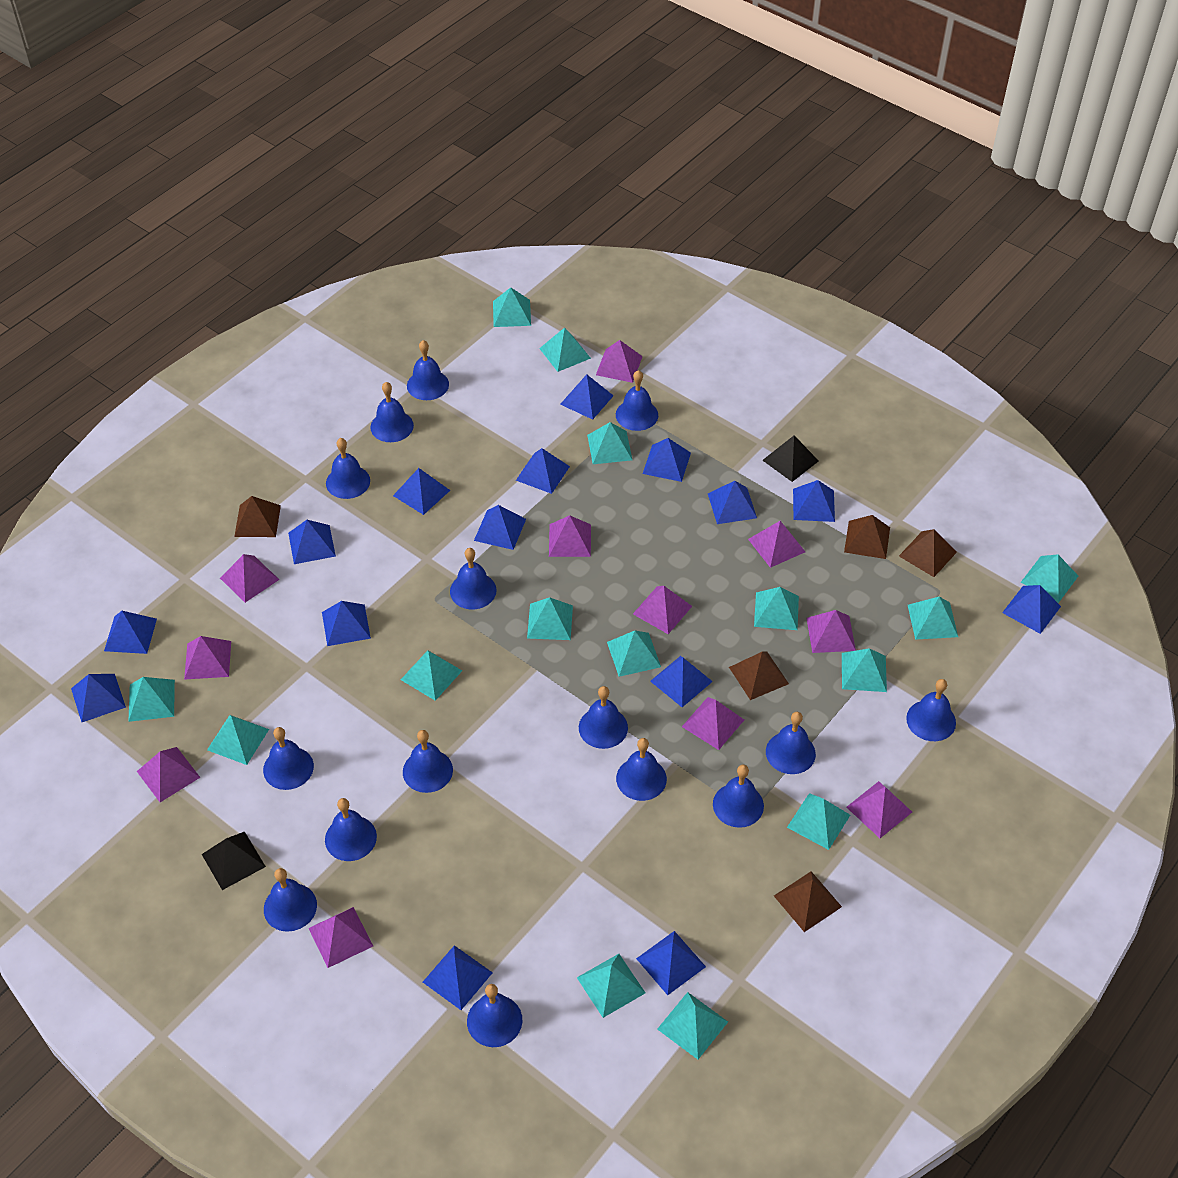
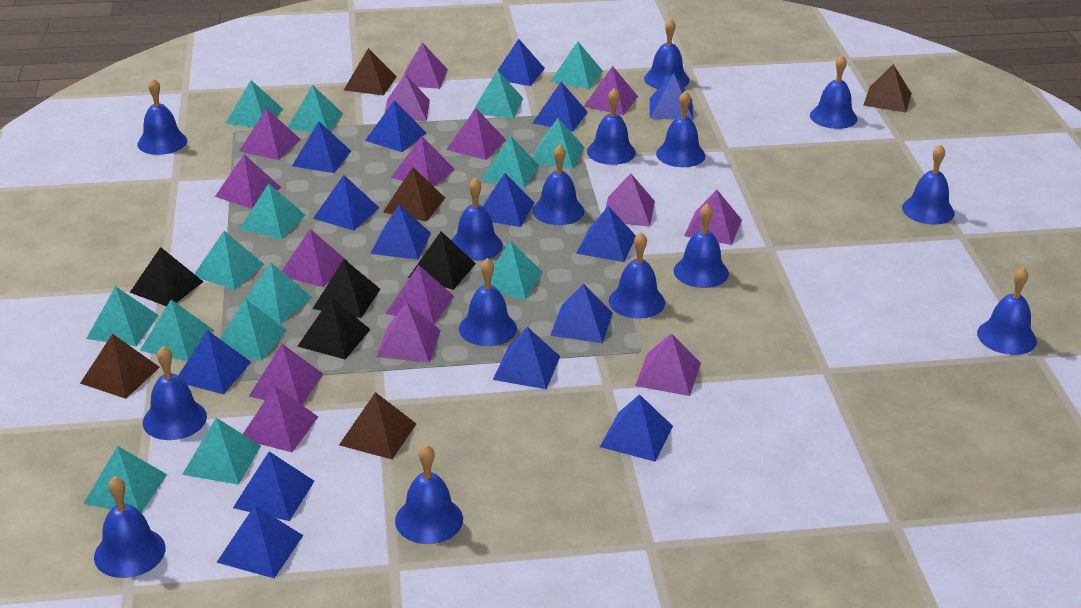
black pyramid: [202,832,266,890] [762,435,819,482] = 2 -> [130,247,203,306] [297,297,371,359] [313,259,380,318] [408,231,476,290] = 4
purple pyramid: [137,747,200,802] [184,636,231,680] [220,554,280,603] [309,907,373,968] [549,515,591,557] [596,340,643,383] [633,586,692,634] [682,697,744,750] [748,521,805,568] [807,610,856,653] [846,781,912,838] = 11 -> [215,154,282,209] [239,108,301,160] [243,386,318,452] [249,344,323,405] [282,229,347,287] [376,303,441,363] [384,74,430,121] [385,265,454,324] [391,136,455,186] [402,42,448,89] [446,108,506,160] [584,66,638,115] [605,174,655,227] [635,333,701,396] [684,190,742,245] = 15

